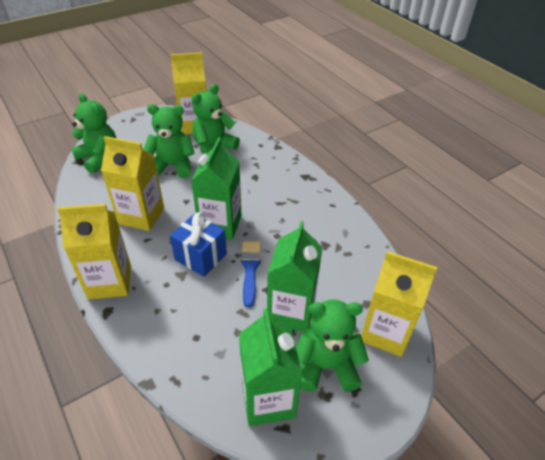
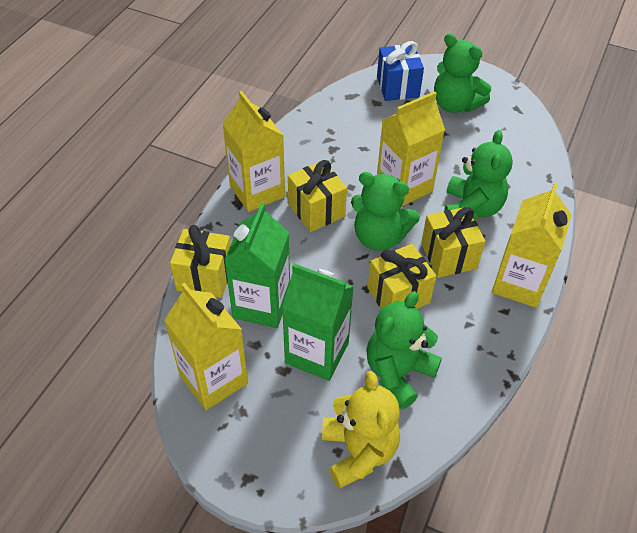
blue brush: [241,241,261,307] = 1 -> none = 0
green carton: [191,137,242,240] [239,309,302,426] [267,221,322,333] = 3 -> [224,203,290,328] [282,264,354,381] = 2
yellow gift: none = 0 -> [170,225,231,298] [288,160,347,232] [367,244,436,309] [421,207,486,278] = 4
yellow teddy bear: none = 0 -> [322,371,400,489] = 1

